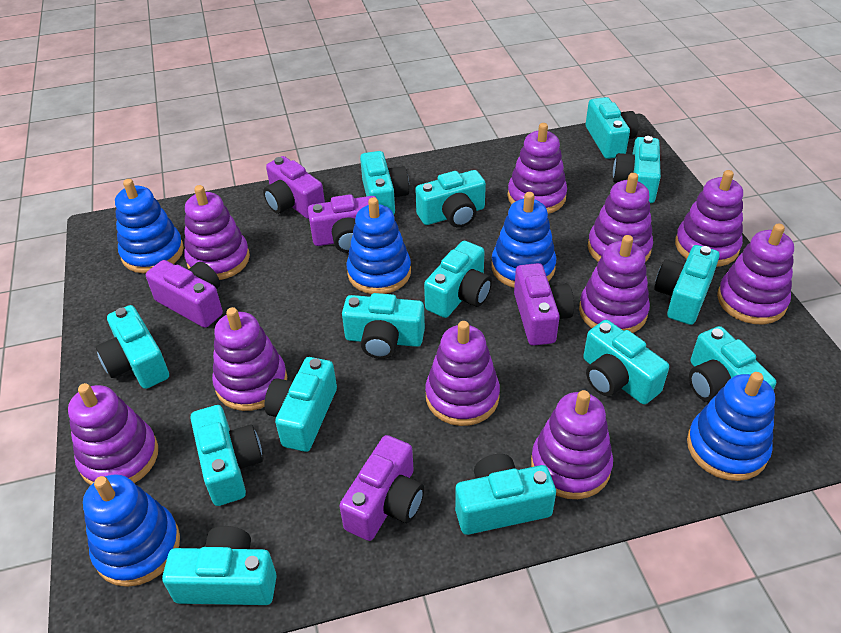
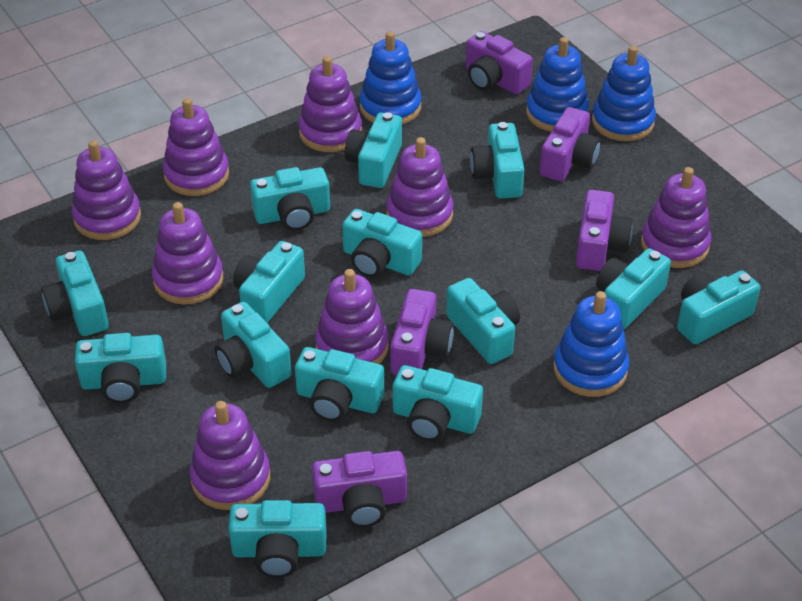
blue stacking toy: [83,474,180,587] [115,179,184,273] [347,197,411,294] [492,192,556,288] [687,372,775,481] = 5 -> [359,31,422,125] [526,37,589,132] [553,291,629,397] [592,46,656,141] = 4
purple stacking toy: [68,383,158,485] [184,185,250,280] [212,307,287,411] [425,321,500,426] [507,123,567,214] [531,390,613,499] [579,235,650,333] [588,173,653,262] [675,170,743,267] [717,224,794,324] = 10 -> [72,140,141,240] [152,202,223,305] [163,98,229,196] [189,401,270,510] [298,56,362,152] [315,269,389,364] [386,137,453,237] [641,167,711,268] = 8

